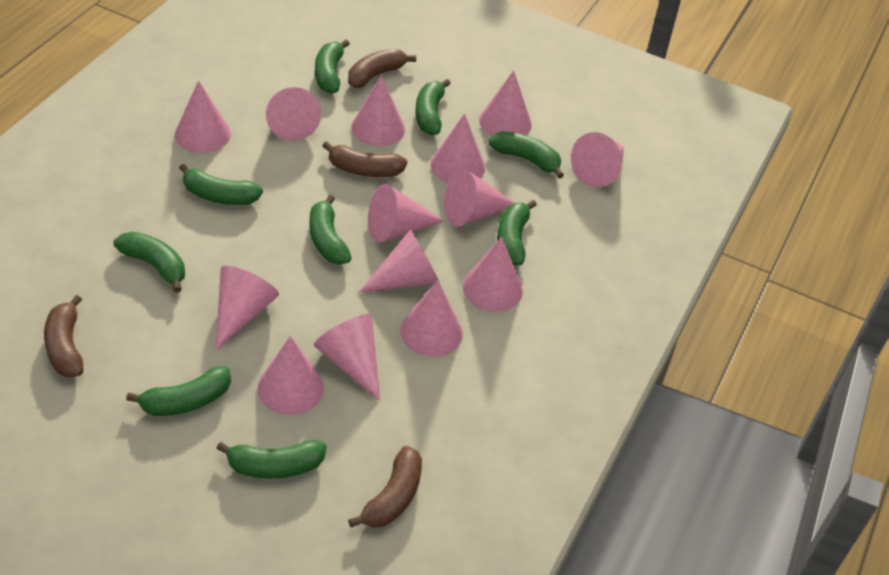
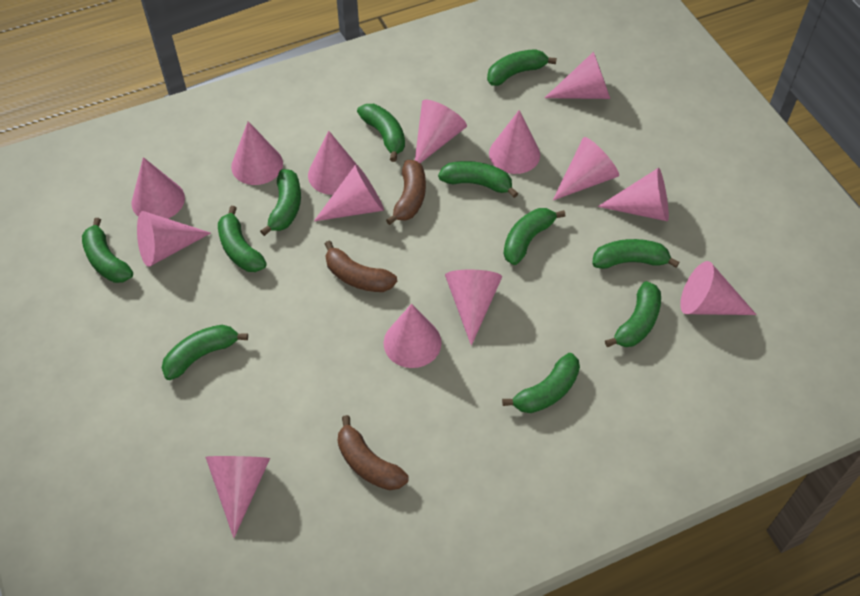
brown banana: [44,295,83,378] [322,141,407,177] [348,49,416,88] [348,446,422,528] = 4 -> [325,240,397,292] [338,415,409,490] [386,160,426,225] = 3
green banana: [113,232,185,292] [126,366,231,416] [179,164,263,205] [216,440,326,479] [309,195,352,264] [315,40,350,94] [415,79,451,135] [489,131,564,179] [497,200,537,266] = 9 -> [82,218,133,283] [162,325,248,380] [218,206,267,272] [260,169,301,236] [357,104,405,162] [438,161,518,198] [487,49,557,86] [502,353,580,413] [504,208,565,265] [592,239,680,269] [605,281,661,347] = 11

